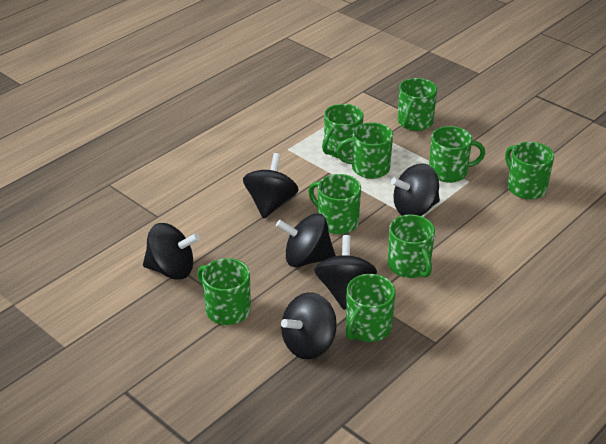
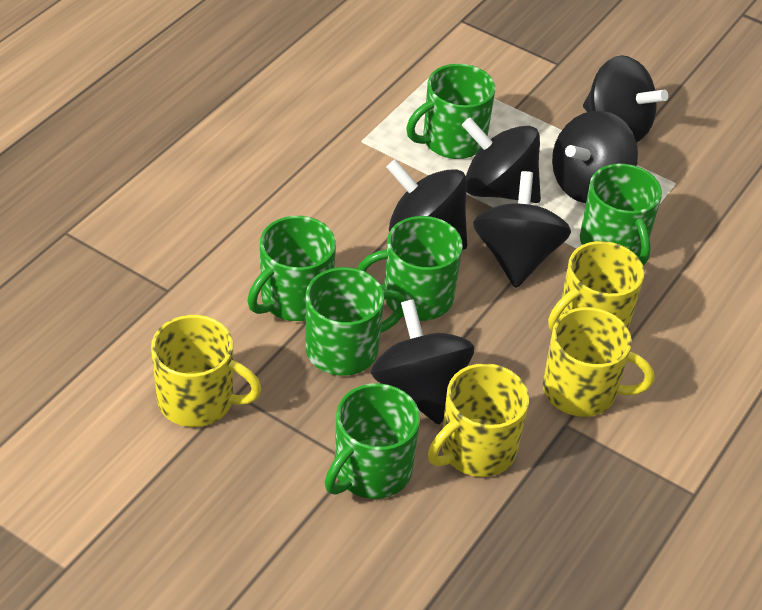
green mug: [197,258,251,325] [308,174,361,234] [322,104,363,158] [336,122,393,179] [346,274,396,342] [388,214,435,278] [398,78,437,131] [429,126,485,183] [505,142,554,199] = 9 -> [247,216,336,321] [306,267,406,376] [325,383,420,499] [357,216,463,321] [406,64,495,159] [580,164,662,265] = 6
yellow mug: none = 0 -> [151,315,261,427] [428,363,529,477] [543,307,654,417] [548,241,644,331] = 4

